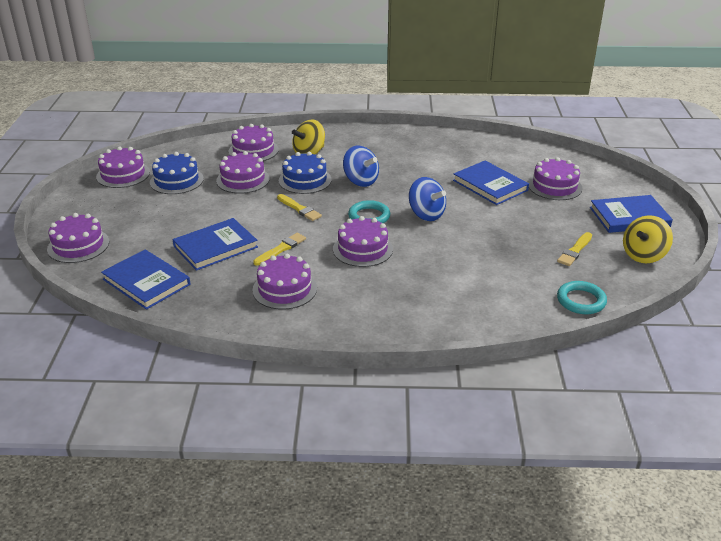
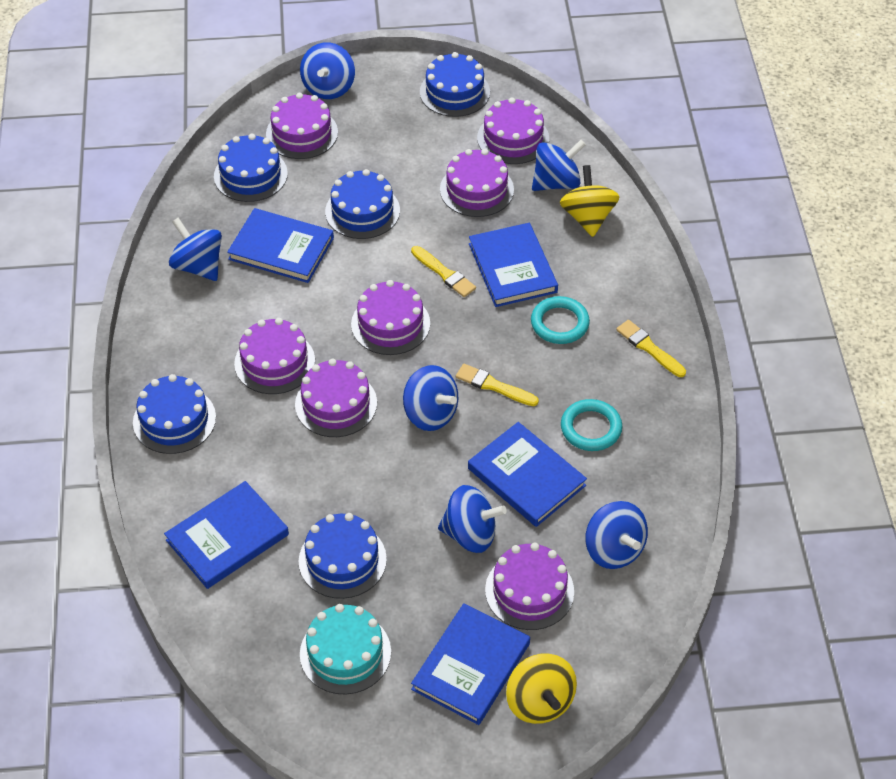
blue book: [101,250,190,310] [173,218,258,271] [453,161,529,205] [590,195,673,233] = 4 -> [164,481,289,589] [227,208,334,283] [411,603,530,725] [468,422,587,527] [469,223,558,307] = 5
blue cake: [150,152,204,194] [279,152,331,194] = 2 -> [133,374,216,454] [214,134,288,202] [299,513,387,599] [325,169,400,239] [420,52,490,117] = 5
blue spinning top: [343,146,379,187] [409,177,446,221] = 2 -> [169,218,222,281] [300,42,355,99] [403,365,458,431] [438,485,507,553] [532,140,586,191] [585,501,648,569] = 6
turquoise cake: none = 0 -> [300,604,391,694] = 1

